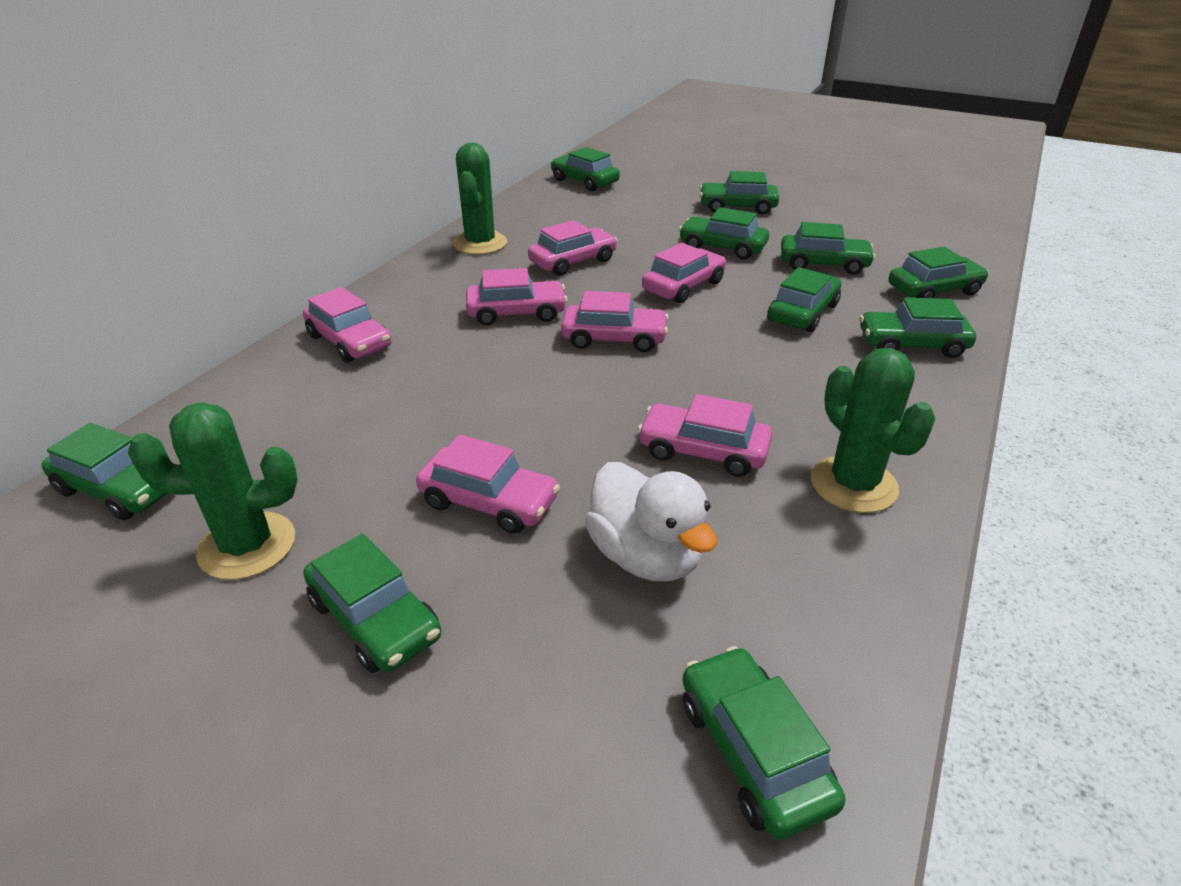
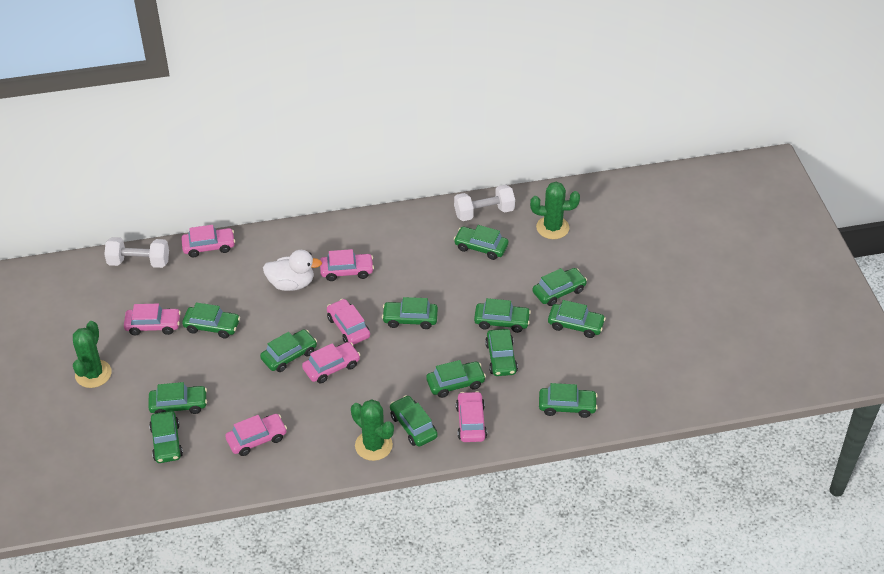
green car: [42,423,166,520] [303,534,441,673] [551,147,620,191] [679,207,769,259] [682,646,845,840] [700,171,779,214] [767,267,841,332] [781,222,875,275] [860,298,976,358] [889,247,989,298] = 10 -> [148,382,207,414] [149,411,183,463] [182,302,240,338] [260,329,317,372] [382,297,438,329] [390,395,438,447] [426,360,486,398] [454,225,508,260] [474,298,531,333] [485,329,518,376] [532,268,587,306] [539,383,598,418] [548,300,606,338] = 13
white dumbbell: none = 0 -> [104,237,169,268] [454,184,515,221] = 2

